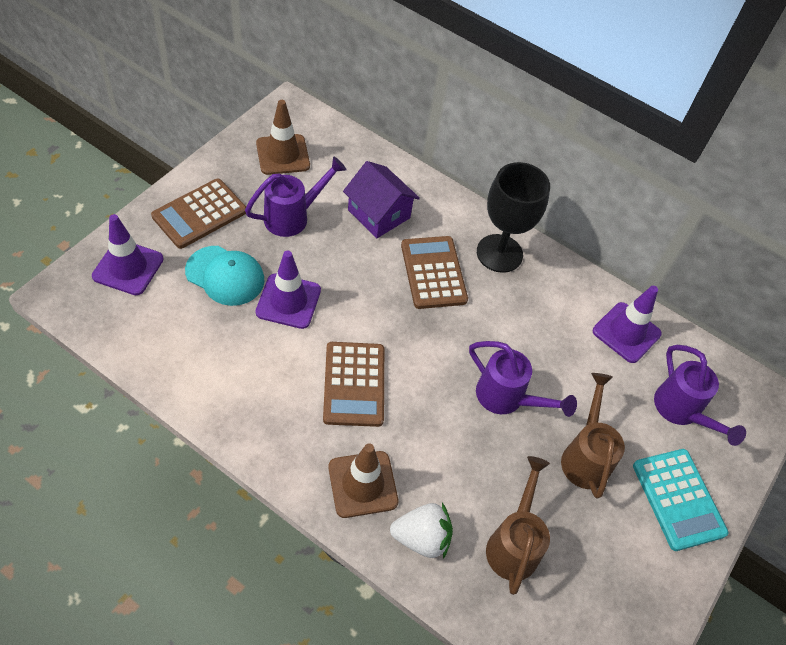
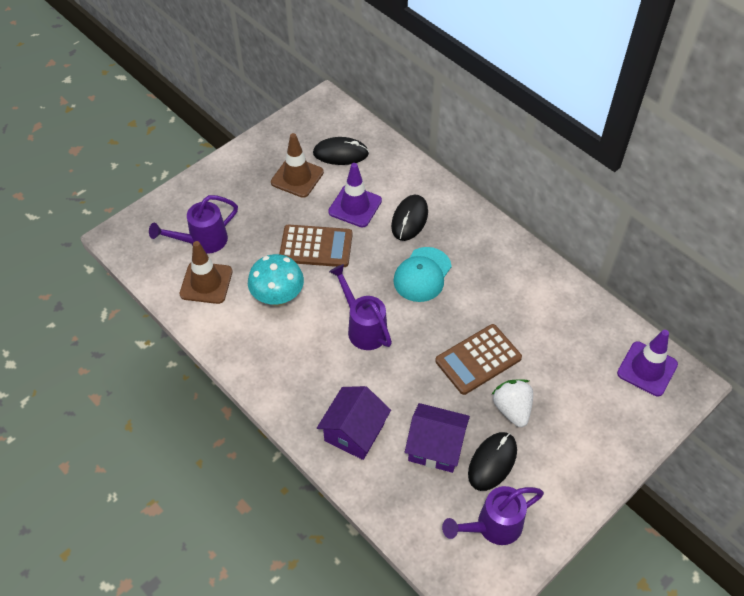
black goblet: [477,162,550,273] = 1 -> none = 0
black mouse: none = 0 -> [313,137,369,165] [391,195,428,241] [468,432,517,491] = 3
brown calculator: [151,179,246,249] [323,342,384,427] [401,236,468,309] = 3 -> [279,224,353,267] [435,324,522,395] = 2
brown watering can: [486,456,550,595] [561,373,625,499] = 2 -> none = 0
purple house: [343,161,420,238] = 1 -> [317,386,391,460] [405,403,470,473] = 2
purple traffic cone: [92,214,164,295] [256,250,321,329] [593,286,662,363] = 3 -> [328,163,382,227] [617,330,678,396] = 2
turquoise calculator: [633,449,728,551] = 1 -> none = 0
turquoise mushroom: none = 0 -> [248,254,304,307] = 1

